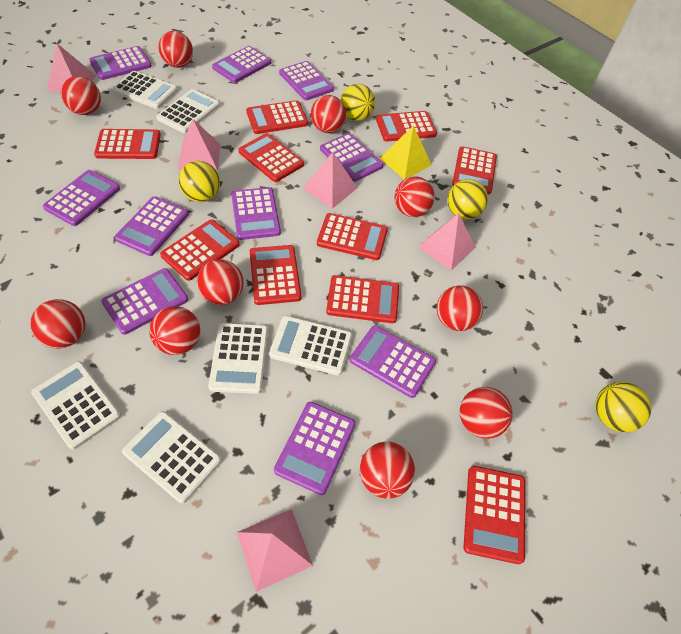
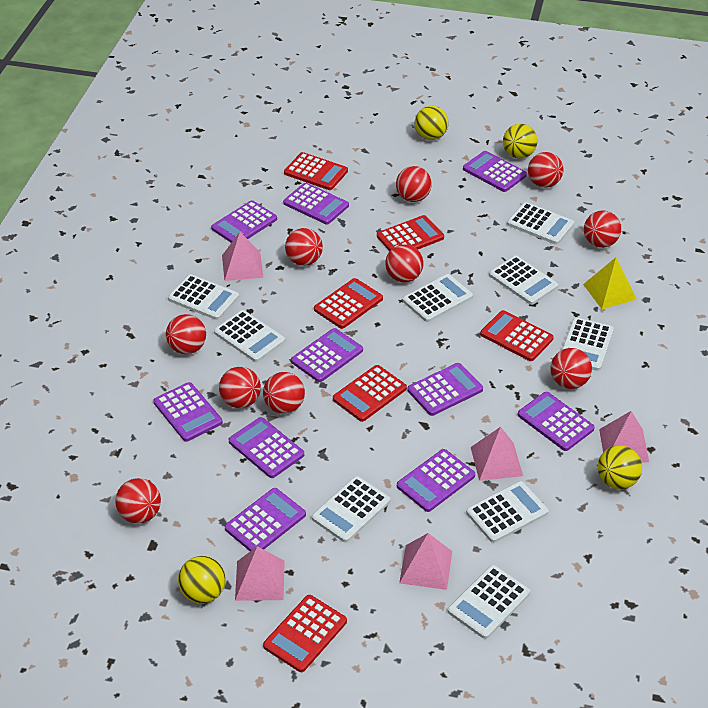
red calculator: [94,129,161,159] [160,219,240,281] [238,133,304,182] [246,100,308,134] [250,245,302,305] [317,213,388,260] [326,275,399,323] [376,111,437,142] [452,146,497,195] [464,466,525,564] = 10 -> [263,595,347,672] [284,152,348,190] [314,278,383,329] [333,365,407,422] [377,215,444,251] [480,310,554,361] = 6
white calculator: [31,361,121,450] [112,71,178,109] [122,411,221,504] [156,89,220,133] [208,323,268,394] [269,316,352,376] = 6 -> [168,274,239,320] [214,310,285,362] [312,476,390,543] [403,274,473,322] [448,565,530,639] [466,481,549,543] [489,256,558,305] [507,202,574,245] [562,318,614,371] = 9

